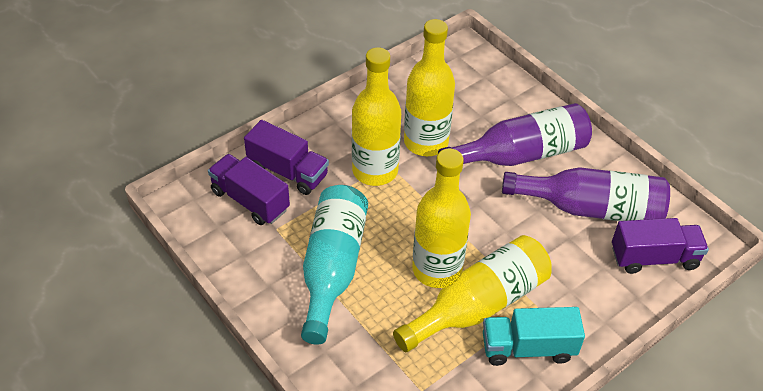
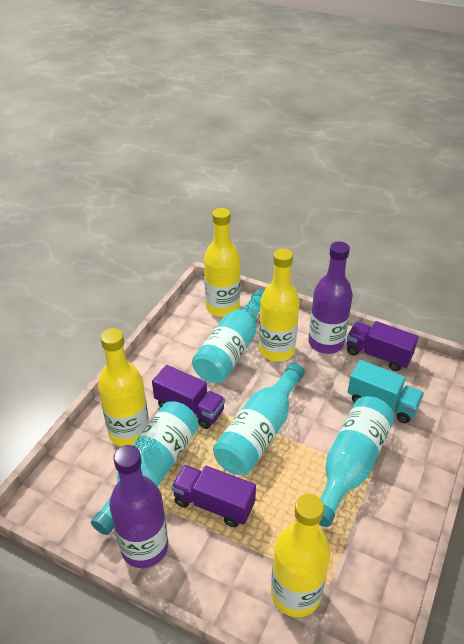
turquoise bottle: [301,185,368,345] = 1 -> [91,401,199,535] [192,289,264,383] [213,363,305,475] [319,396,395,527] = 4

